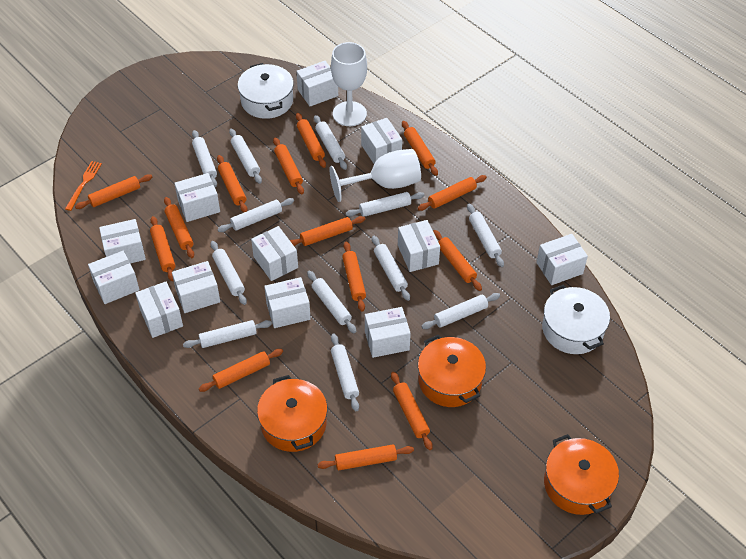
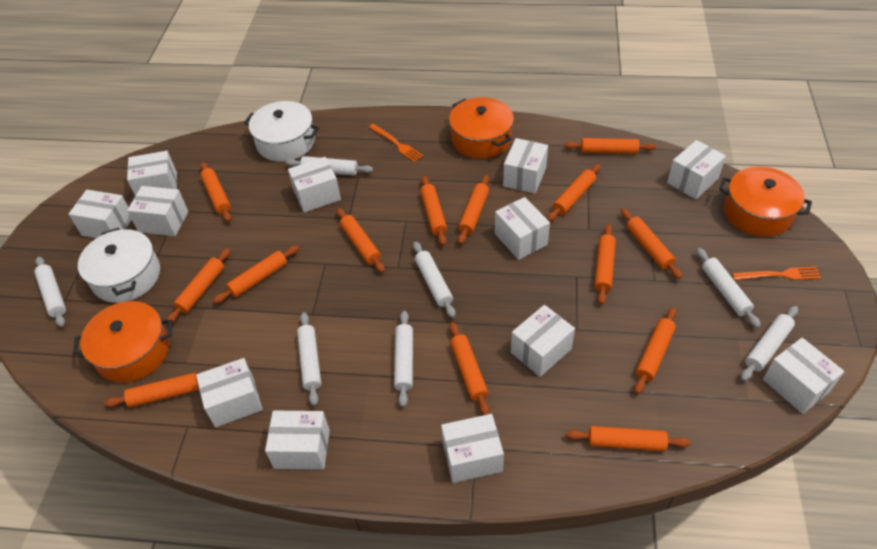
orange fork: [65,161,102,211] = 1 -> [369,124,424,162] [732,267,821,280] = 2
white goblet: [330,149,421,202] [331,42,367,126] = 2 -> none = 0
white rolling pin: [183,320,272,348] [192,130,217,187] [211,241,247,305] [218,198,294,232] [229,129,262,184] [307,271,356,333] [314,115,347,170] [331,334,359,411] [346,192,425,217] [372,236,410,301] [421,293,500,329] [467,204,504,267] = 12 -> [34,257,66,327] [285,156,373,175] [297,312,321,406] [394,311,413,407] [413,242,456,318] [697,248,761,328] [741,306,798,381] = 7

